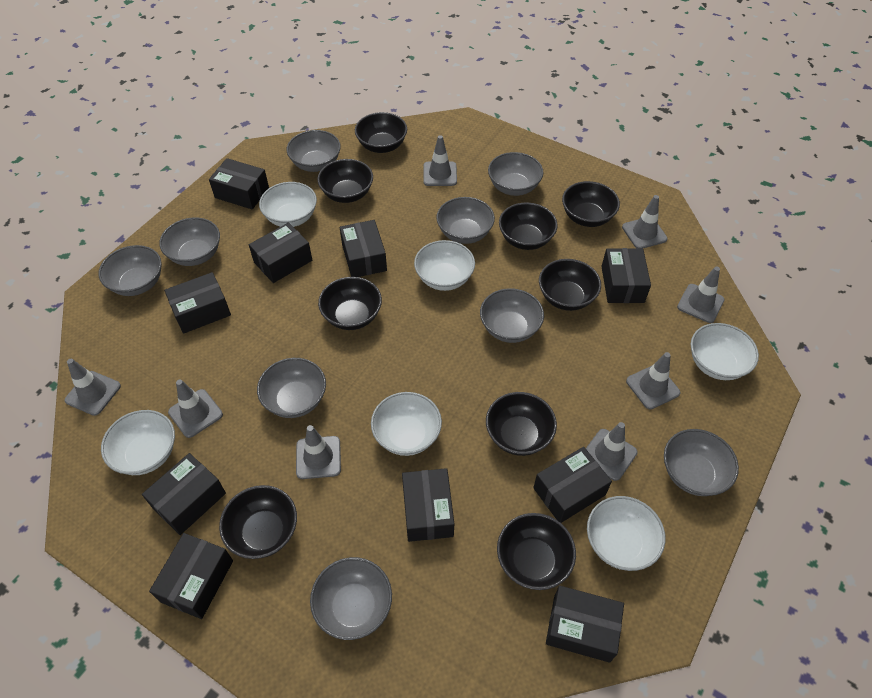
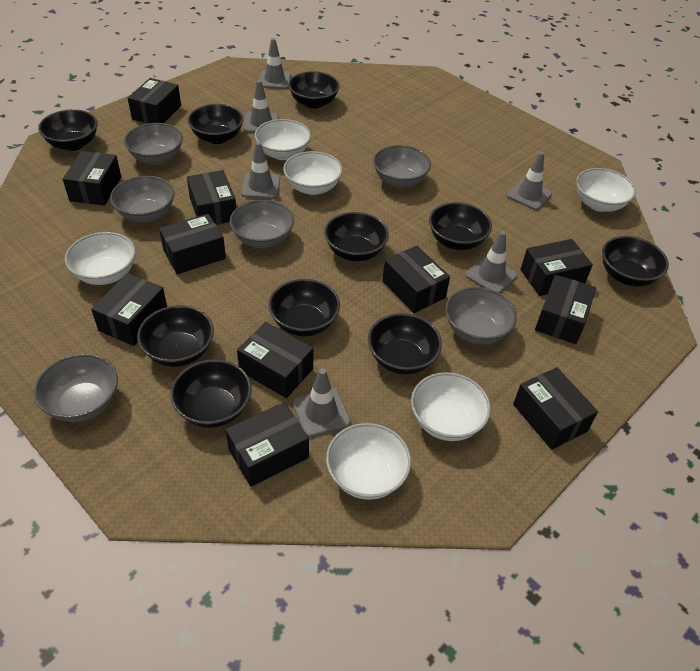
black bowl: [219,485,297,559] [317,159,373,203] [318,277,382,330] [355,112,407,153] [486,392,557,456] [497,513,576,590] [499,202,558,250] [539,259,601,311] [562,181,620,227] = 9 -> [38,109,98,151] [137,305,214,367] [170,359,252,428] [188,104,244,144] [268,279,340,336] [288,71,340,109] [324,212,389,261] [368,313,442,375] [429,202,492,250] [602,236,669,287] = 10
black box: [142,453,226,535] [149,533,233,619] [164,272,231,334] [209,158,269,209] [249,222,312,283] [340,220,387,277] [402,468,454,542] [533,447,612,523] [546,586,624,663] [601,248,651,303] = 10 -> [63,151,121,205] [91,273,167,346] [128,78,181,124] [159,214,226,274] [187,170,236,225] [226,402,309,487] [237,322,314,398] [382,246,450,313] [513,367,598,450] [520,239,593,296] [535,274,596,344] = 11
grey bowl: [99,245,162,296] [159,218,220,266] [257,358,326,418] [287,130,341,172] [310,557,392,640] [436,197,495,244] [480,288,544,343] [488,152,543,196] [664,429,739,496] = 9 -> [34,354,118,422] [110,176,174,222] [124,123,183,165] [230,200,294,248] [373,145,431,188] [445,287,517,345] = 6
grey traffic cone: [65,359,121,416] [168,379,223,438] [296,425,341,479] [423,135,457,186] [586,422,638,481] [622,195,668,248] [626,352,680,409] [677,266,725,323] = 8 -> [241,142,280,199] [244,80,278,133] [259,38,291,89] [293,368,351,437] [466,231,518,293] [507,152,552,210] = 6

